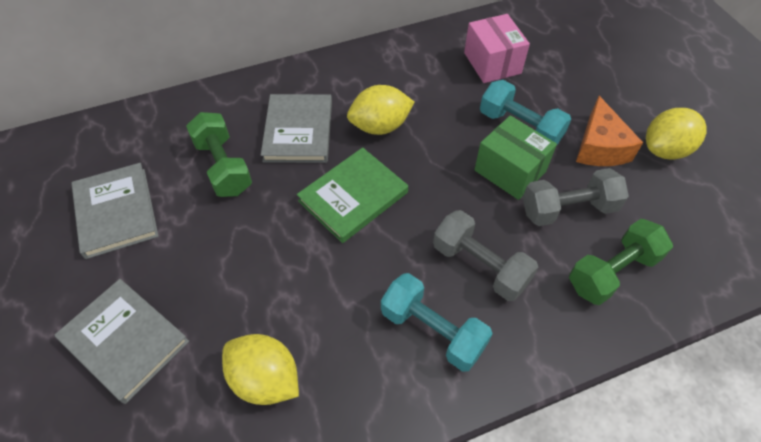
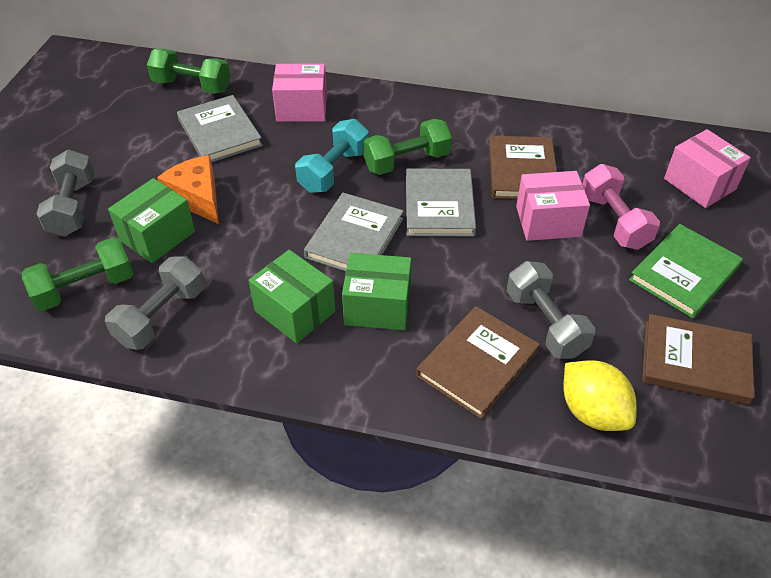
brown book: none = 0 -> [416,306,540,419] [489,136,557,199] [642,314,755,405] = 3
green box: [474,115,557,200] = 1 -> [108,178,195,263] [248,250,335,343] [342,253,412,330] = 3
green dumbbell: [186,112,252,197] [569,219,673,305] = 2 -> [21,237,134,311] [147,49,230,94] [363,119,452,175] = 3
grey dumbbell: [433,210,538,301] [523,168,629,226] = 2 -> [36,150,95,237] [105,256,205,350] [507,261,595,359] = 3
pink box: [464,14,530,83] = 1 -> [272,64,327,122] [516,171,590,241] [664,129,751,208] = 3
pink dumbbell: none = 0 -> [582,164,660,250] = 1
turquoise dumbbell: [381,273,493,372] [480,80,571,145] = 2 -> [295,119,369,193] = 1
yellow lemon: [222,334,299,405] [347,85,414,135] [646,108,707,160] = 3 -> [563,360,636,431] = 1

